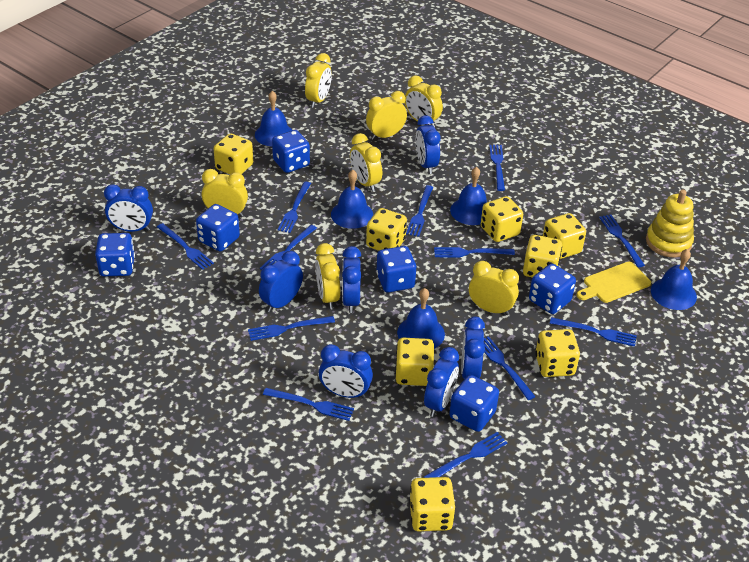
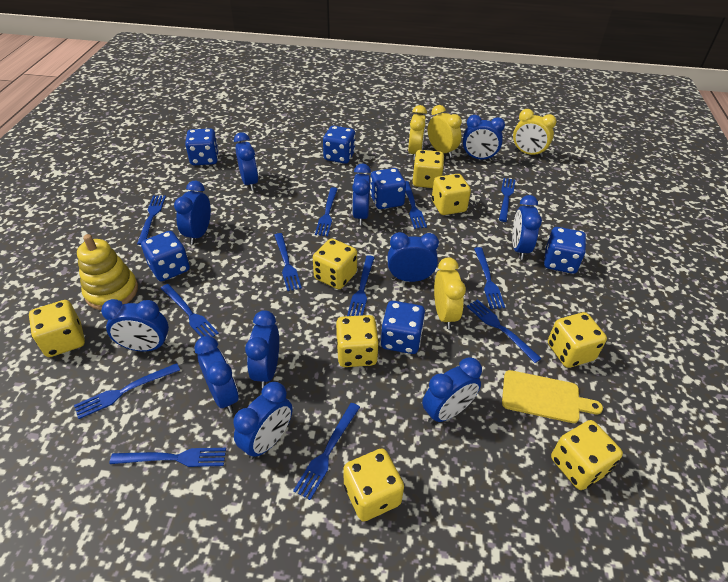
blue bell: [255,91,292,146] [331,170,373,229] [397,288,445,349] [450,167,487,225] [651,249,697,310] = 5 -> none = 0
blue clock: [104,184,153,232] [259,251,303,312] [319,344,373,398] [342,246,361,313] [416,115,440,174] [424,347,459,417] [461,316,485,379] = 7 -> [101,299,169,352] [174,181,211,245] [194,336,239,413] [233,382,292,459] [234,132,258,191] [245,310,279,388] [352,163,371,225] [388,232,439,282] [422,357,482,424] [463,115,505,160] [512,195,542,260] = 11
yellow clock: [202,169,248,217] [305,53,332,108] [315,243,340,309] [350,133,382,192] [366,91,407,140] [405,75,443,127] [469,261,519,315] = 7 -> [408,105,427,160] [427,105,462,158] [434,257,466,329] [513,109,557,157] = 4

